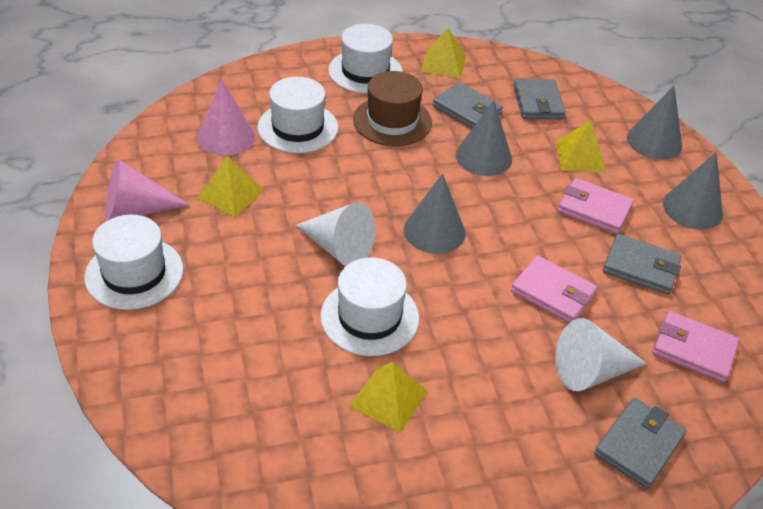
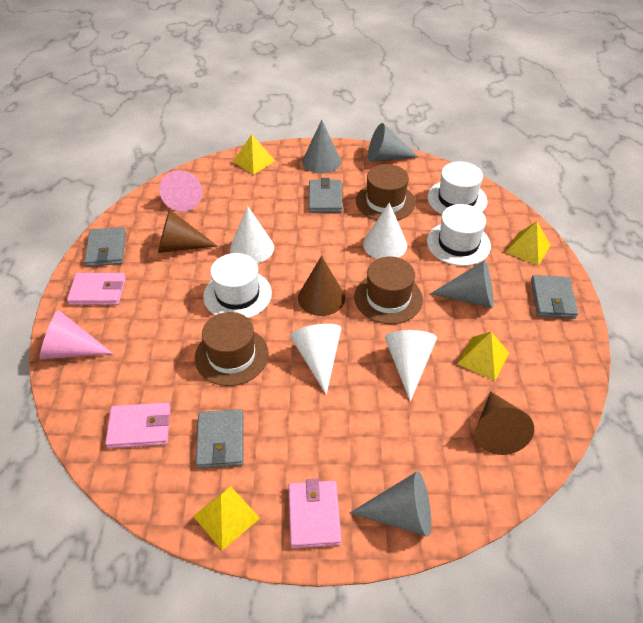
brown cone: none = 0 -> [158,209,217,253] [298,256,345,316] [475,391,534,455] = 3
brown hat: [353,71,432,146] = 1 -> [195,312,269,386] [354,256,423,324] [356,164,416,220] = 3
white cone: [295,202,375,266] [555,318,647,391] = 2 -> [230,206,274,263] [290,324,342,395] [363,202,407,259] [385,330,437,402] = 4
white hat: [84,215,183,310] [257,77,338,153] [320,257,419,356] [328,24,403,94] = 4 -> [203,253,272,318] [427,161,488,214] [427,204,491,266] = 3

